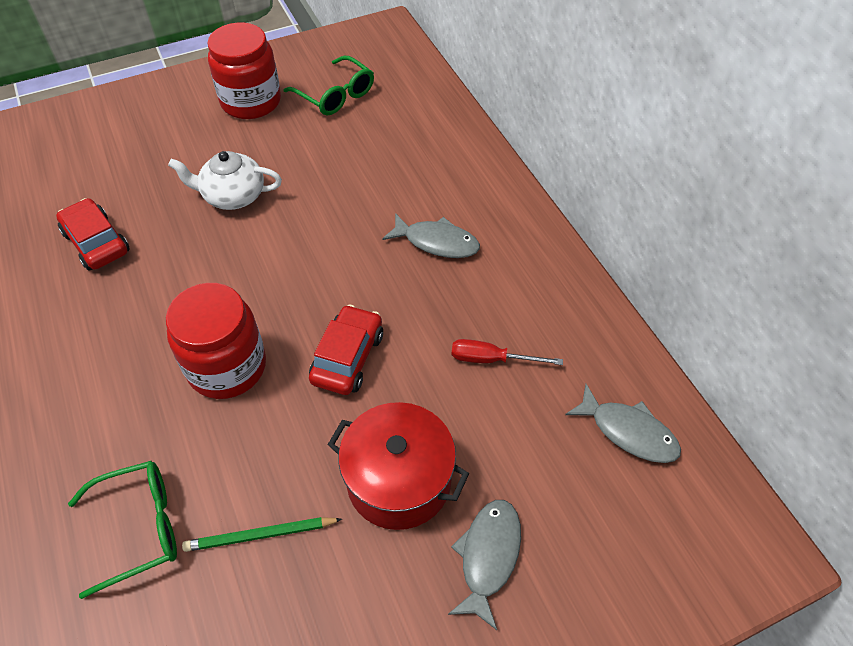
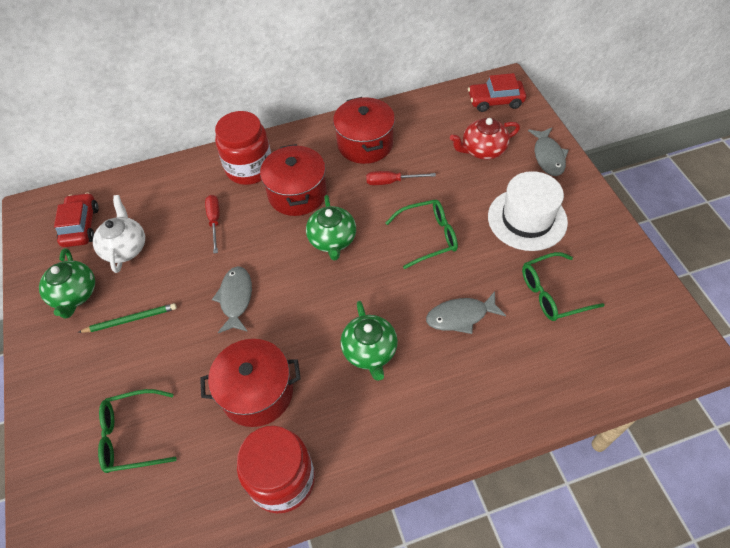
green glasses: [68,461,177,599] [283,56,374,116] = 2 -> [98,389,177,473] [385,200,458,269] [522,252,604,321] = 3
green teapot: none = 0 -> [39,248,95,319] [306,195,356,260] [340,301,398,381] = 3
red pot: [328,402,469,530] = 1 -> [200,339,301,427] [260,144,327,216] [333,97,395,164] = 3
red screwdriver: [451,339,563,365] = 1 -> [205,195,220,253] [366,171,436,185] = 2
red teapot: none = 0 -> [450,118,520,160] = 1
white hat: none = 0 -> [488,171,568,251] = 1

